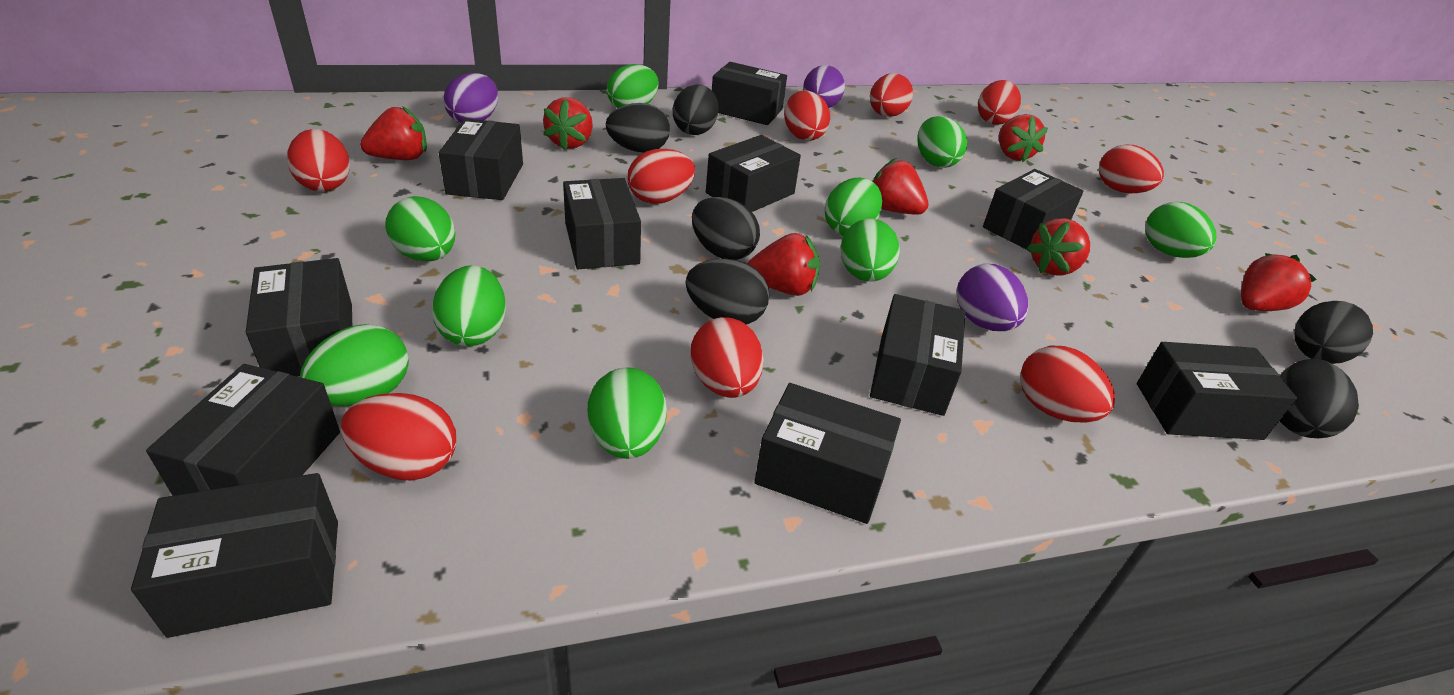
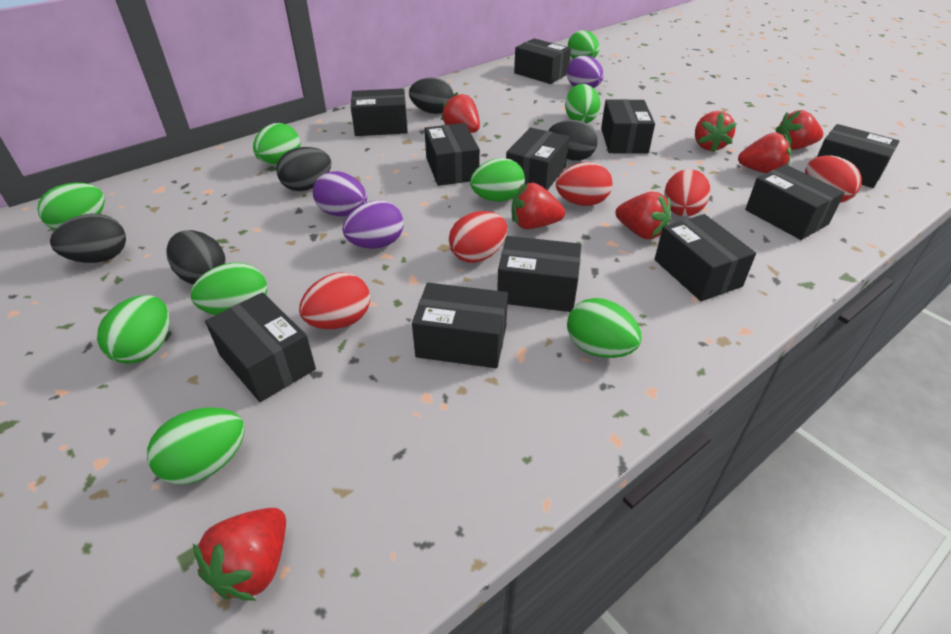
black egg: [606,103,670,153] [673,84,719,135] [686,258,770,325] [692,197,760,260] [1280,359,1359,438] [1294,301,1373,364] = 6 -> [50,214,126,263] [166,230,226,284] [276,147,331,191] [409,77,454,114] [548,120,598,161] = 5
red egg: [287,129,350,192] [341,393,456,481] [627,149,695,204] [691,317,764,398] [784,90,830,141] [870,73,913,117] [978,80,1021,125] [1020,346,1115,423] [1099,144,1164,193] = 9 -> [299,272,370,329] [449,211,507,263] [556,162,612,206] [664,169,710,217] [805,156,862,203] = 5

